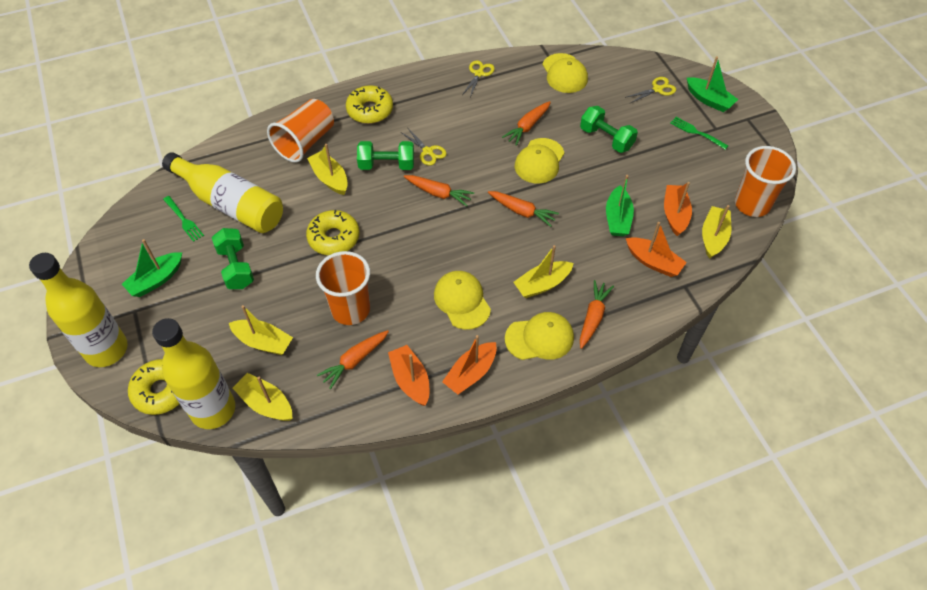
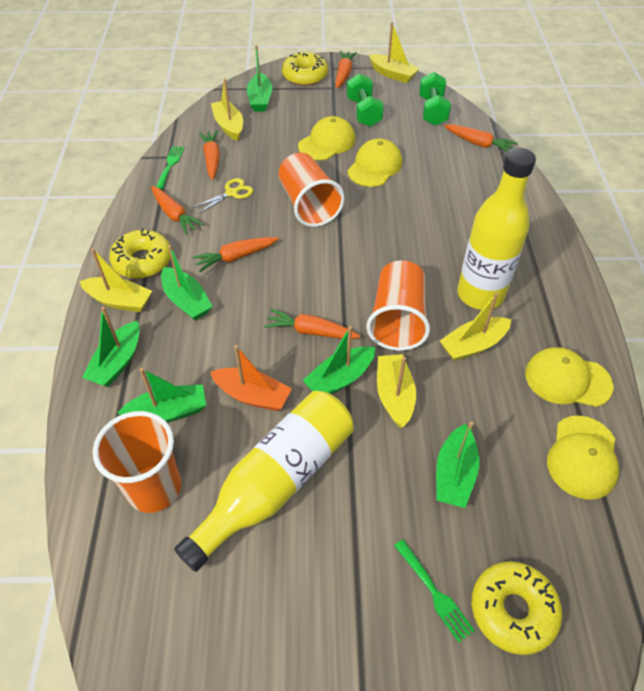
green boat: [122,239,182,297] [606,175,634,236] [687,56,738,112] = 3 -> [82,306,140,387] [118,368,206,423] [161,245,213,320] [247,45,272,112] [302,326,375,394] [436,422,479,508] = 6
green dumbbell: [212,228,254,289] [357,141,414,170] [580,106,638,153] = 3 -> [347,73,384,127] [419,72,451,126] = 2
orange boat: [388,345,429,406] [442,335,497,395] [626,222,687,277] [664,182,692,236] = 4 -> [210,345,292,411] = 1
orange carrot: [317,330,389,389] [404,175,474,206] [488,191,559,227] [502,101,551,146] [580,280,614,349] = 5 -> [151,186,204,235] [192,237,279,272] [199,130,220,180] [264,309,360,339] [335,51,357,89] [444,124,517,152] = 6
yellow bottle: [29,253,128,367] [152,318,235,429] [162,152,283,233] = 3 -> [174,391,354,572] [457,148,536,310] = 2
yellow scissors: [401,127,447,166] [462,60,495,97] [625,77,676,103] = 3 -> [192,178,253,214] = 1

